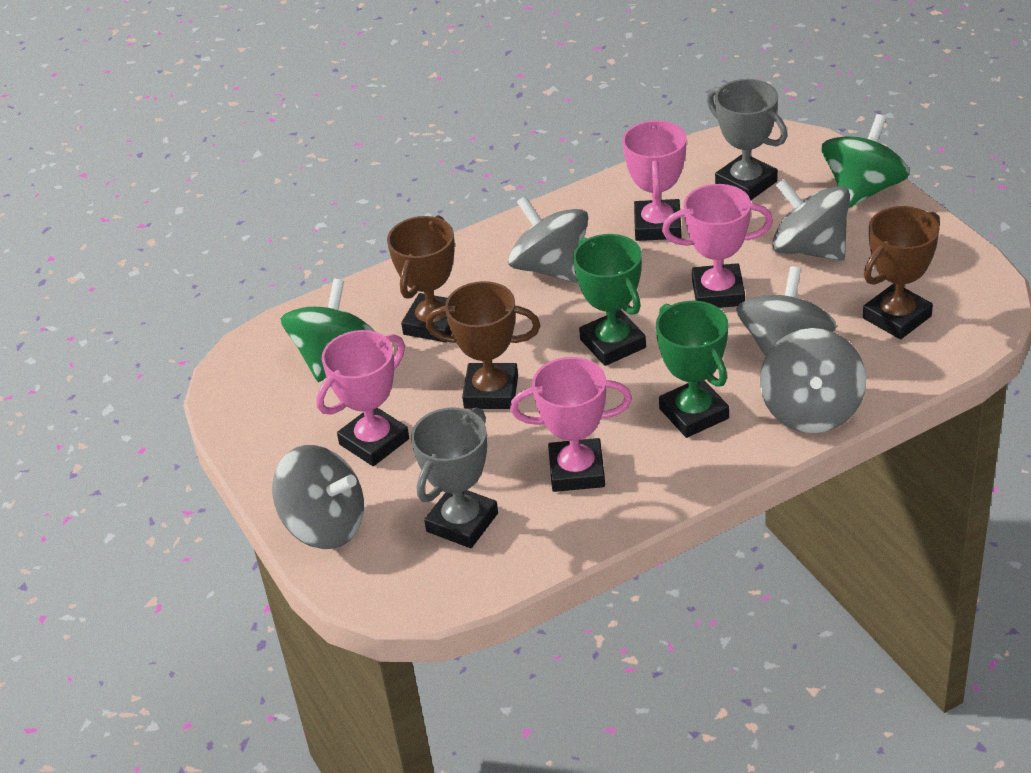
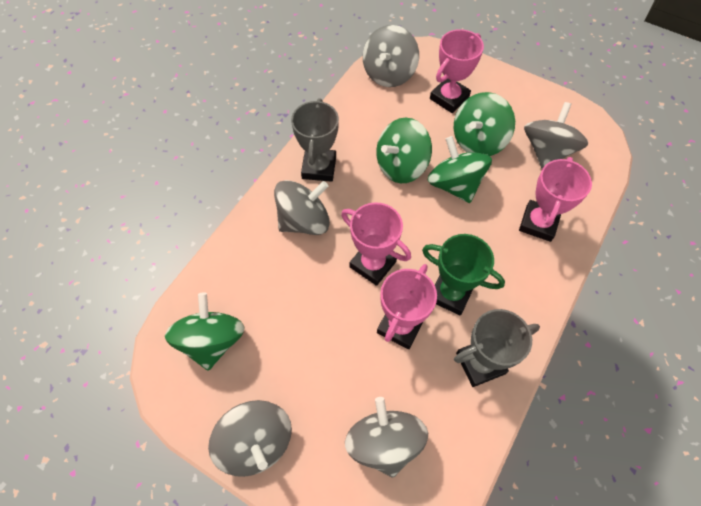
brown trophy: [387,215,455,342] [426,281,540,409] [863,206,940,339] = 3 -> none = 0
green spinning top: [280,279,375,382] [821,114,910,208] = 2 -> [165,293,245,371] [376,118,432,183] [427,136,492,203] [454,92,515,156] = 4
green trophy: [573,234,646,366] [656,301,729,438] = 2 -> [422,234,505,315] = 1

